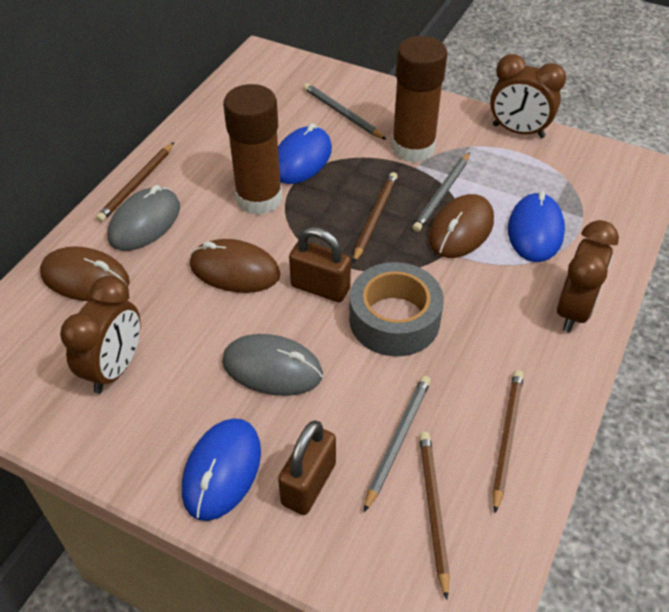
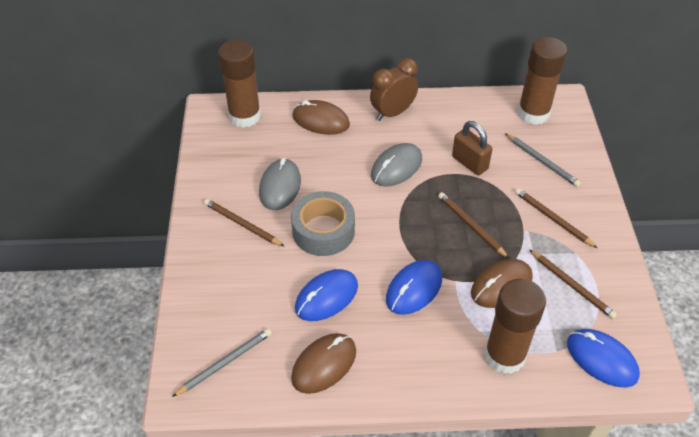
brown clock: [60,276,141,394] [490,54,566,138] [557,220,619,333] = 3 -> [370,58,418,121] = 1
brown glue stick: [223,84,283,215] [391,36,447,163] = 2 -> [218,40,261,128] [484,279,546,374] [518,37,567,125] = 3
brown padlock: [278,421,336,515] [289,227,351,302] = 2 -> [452,121,492,175] = 1
grey pencil: [303,83,387,140] [364,376,431,512] [413,152,470,232] = 3 -> [172,328,272,397] [505,133,581,187] = 2

